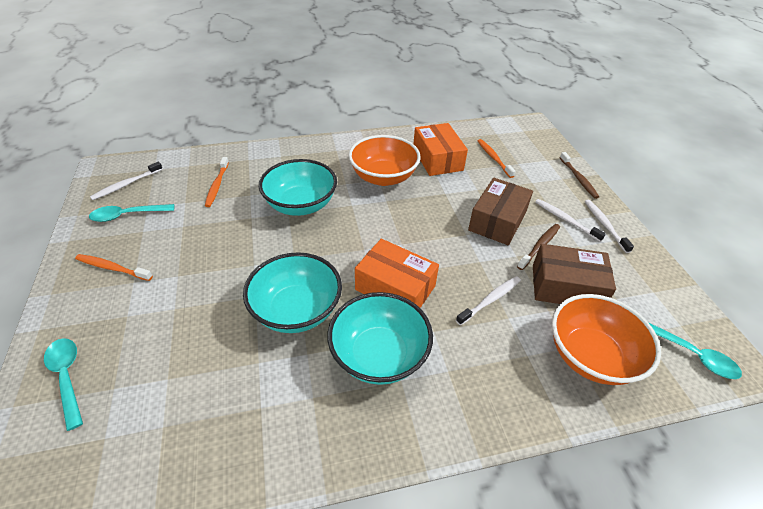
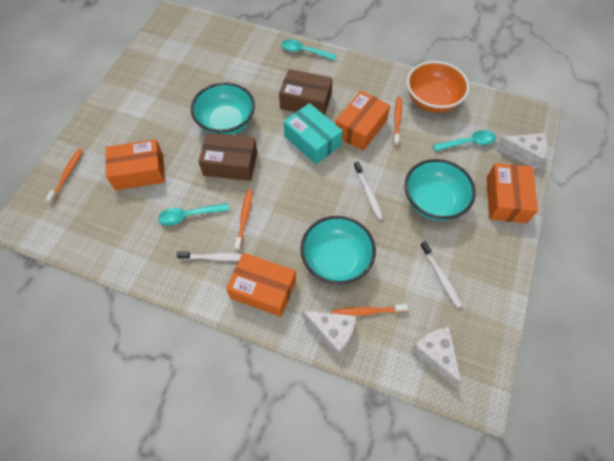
brown toothbrush: [517,224,560,270] [560,152,599,199] = 2 -> none = 0
orange bowl: [349,135,421,186] [552,294,661,385] = 2 -> [407,61,470,113] = 1
orange box: [355,239,439,308] [413,123,468,176] = 2 -> [105,139,165,190] [226,253,296,317] [335,91,390,151] [487,163,538,223] = 4
orange toothbrush: [75,254,153,281] [205,157,229,207] [478,139,516,178] = 3 -> [46,148,83,204] [234,189,253,251] [331,304,408,316] [393,97,402,146] = 4
turquoise box: none = 0 -> [284,103,343,164] = 1
white cheese: none = 0 -> [302,310,356,356] [411,327,462,387] [496,133,547,169] = 3
white toothbrush: [90,162,163,200] [456,276,521,325] [535,199,606,242] [585,200,634,253] = 4 -> [177,251,242,261] [354,161,383,220] [420,241,462,308] = 3

